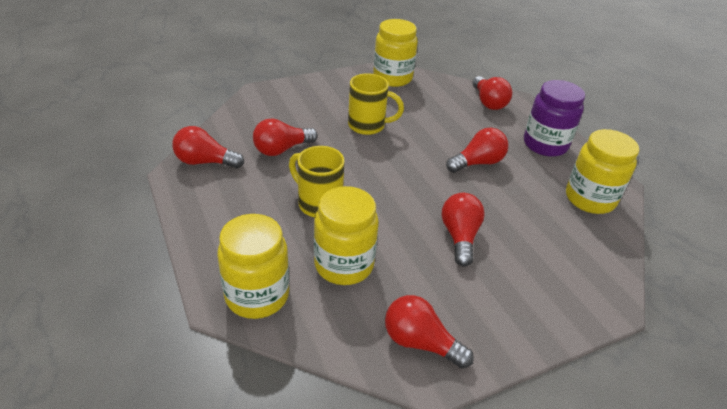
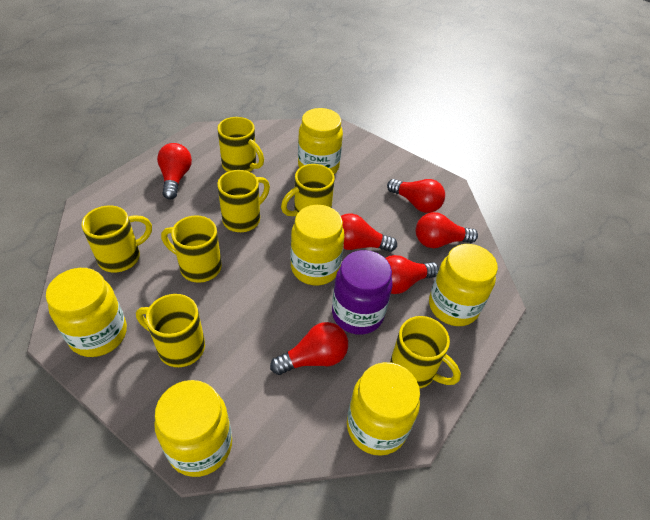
yellow jar: [217,214,289,319] [314,186,379,285] [373,19,418,87] [566,129,639,214] = 4 -> [46,268,127,357] [154,380,232,477] [291,205,345,285] [298,108,343,174] [347,362,420,456] [429,244,498,326] = 6
yellow mug: [289,146,345,218] [348,73,404,135] = 2 -> [82,205,152,272] [136,294,205,367] [161,215,222,283] [217,170,270,232] [218,117,264,172] [281,164,335,216] [390,316,461,389] = 7

